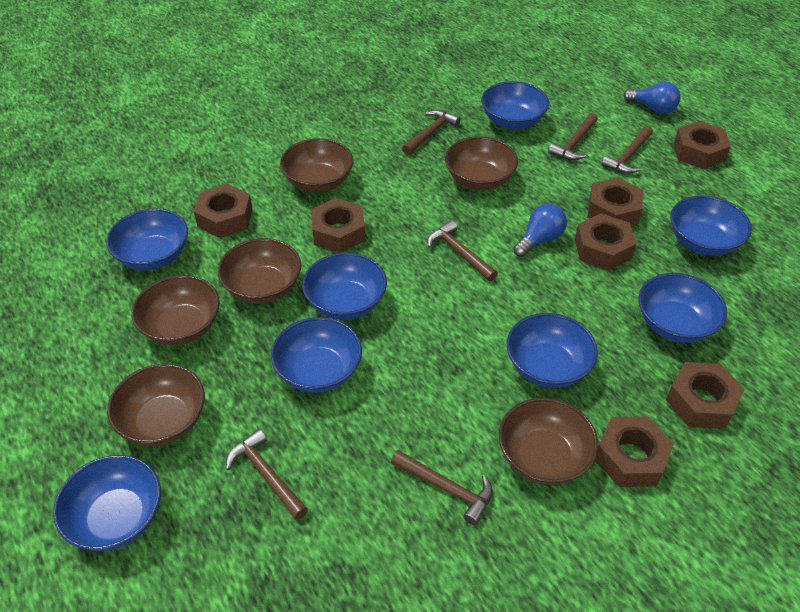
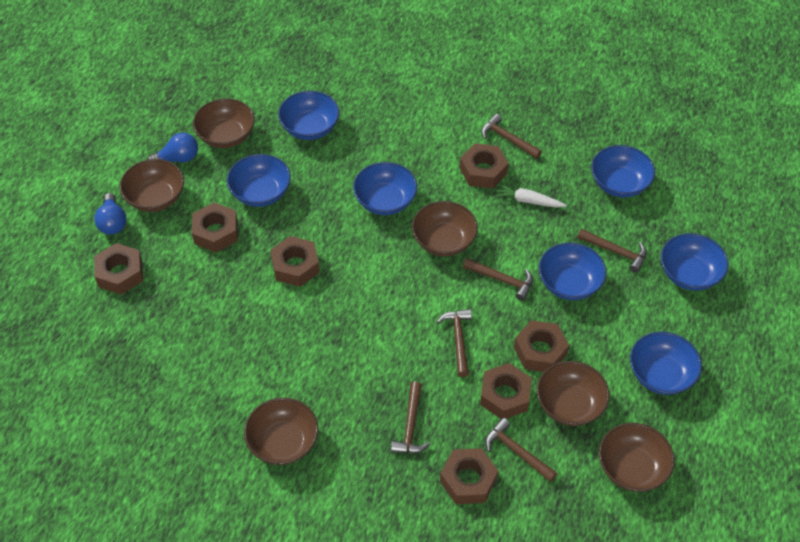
blue bowl: [53,455,161,551] [106,208,188,270] [271,317,362,393] [302,253,387,320] [481,81,549,129] [507,313,598,388] [638,273,727,343] [670,195,752,256] = 8 -> [227,154,291,207] [278,91,339,140] [353,162,417,215] [539,243,606,300] [591,145,655,198] [630,332,702,395] [661,233,729,291] = 7
white carrot: none = 0 -> [494,184,567,208] = 1

